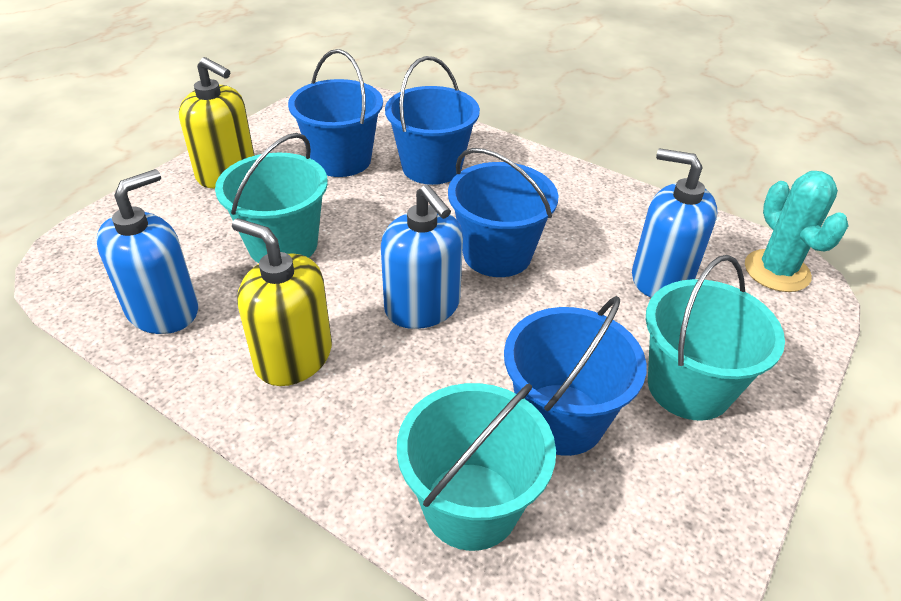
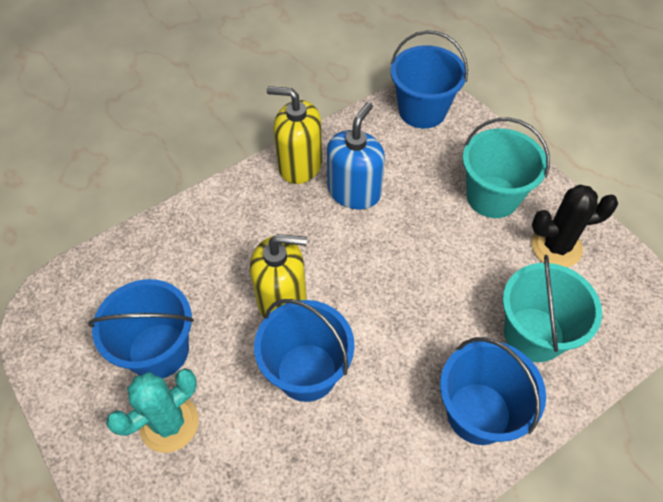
black cactus: none = 0 -> [531,185,618,267] = 1
blue soap dispenser: [96,169,198,334] [381,185,463,329] [632,148,717,298] = 3 -> [327,102,385,209] = 1
turquoise bucket: [215,133,328,263] [397,383,556,551] [646,255,785,421] = 3 -> [463,117,550,218] [503,255,602,362] = 2

